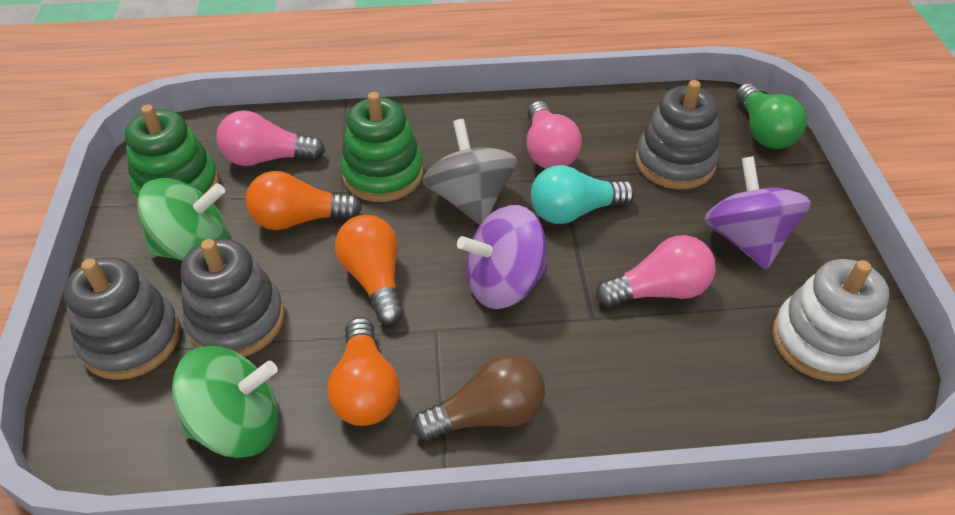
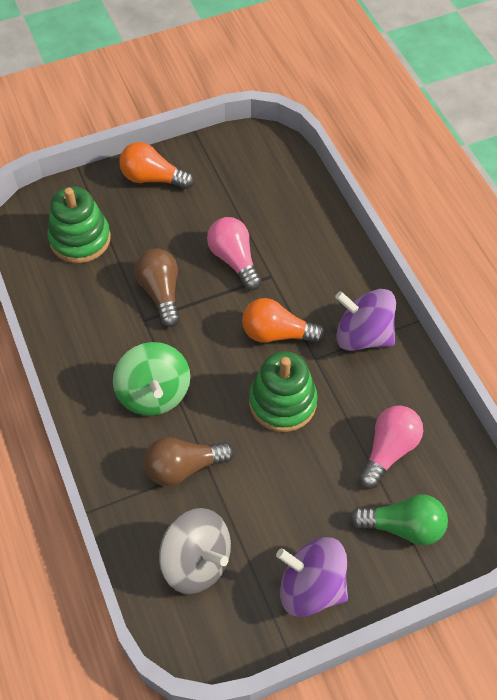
brown light bulb: [413,354,545,441] = 1 -> [134,249,180,327] [144,437,234,486] = 2
green spinning top: [137,178,229,261] [172,346,279,458] = 2 -> [113,342,190,416] = 1
grey stacking toy: [63,257,181,380] [181,239,285,357] [635,80,719,189] = 3 -> none = 0
orange light bulb: [246,171,362,230] [327,317,400,426] [335,215,404,325] = 3 -> [119,142,194,189] [242,298,326,344] = 2
pink light bulb: [216,110,325,166] [526,101,582,169] [596,235,716,307] = 3 -> [207,217,262,290] [359,405,423,489] = 2
turquoise light bulb: [531,165,635,224] = 1 -> none = 0
white stacking toy: [772,259,890,382] = 1 -> none = 0

